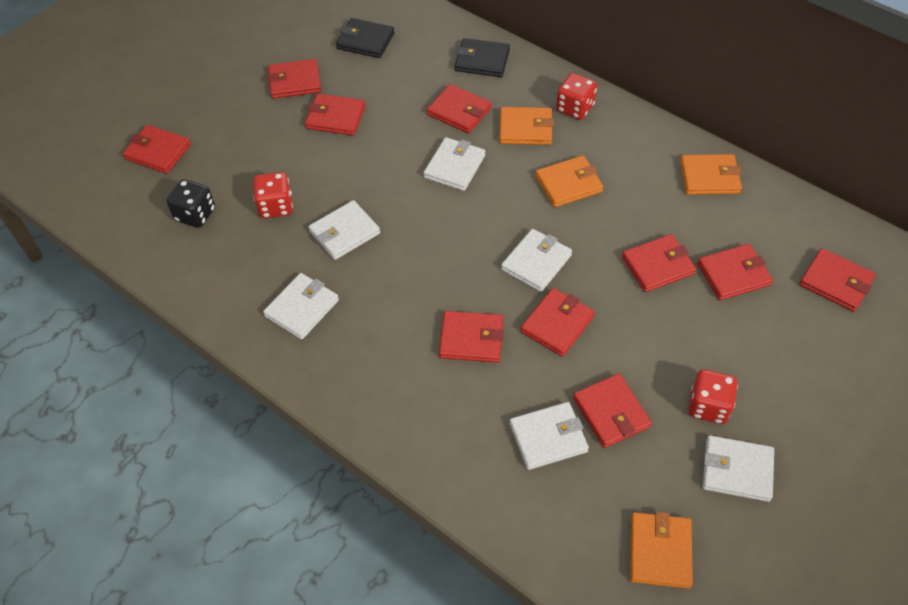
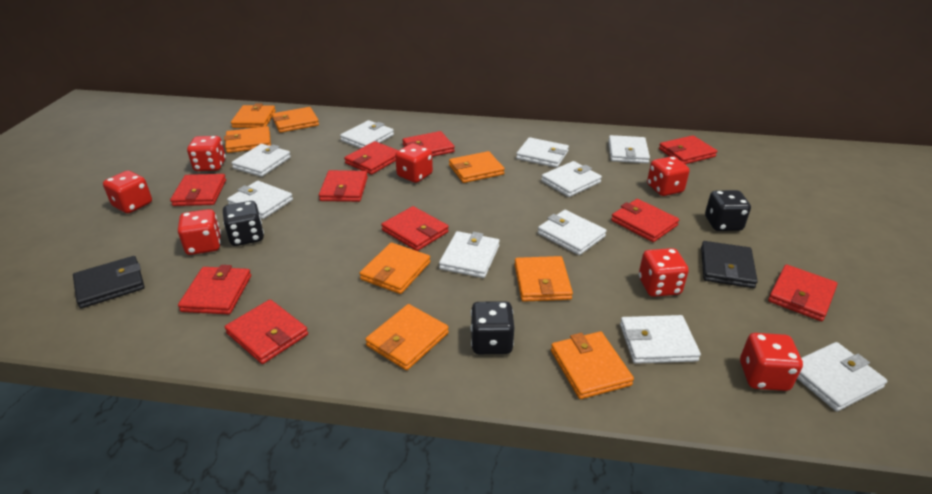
black dice: [166,179,215,228] = 1 -> [223,201,264,246] [471,301,514,354] [705,190,751,231] = 3
orange wallet: [500,107,554,145] [535,156,603,207] [630,512,693,589] [680,154,742,195] = 4 -> [224,126,271,153] [231,104,276,128] [272,107,319,133] [360,243,430,294] [365,304,449,370] [449,151,505,183] [515,256,573,302] [551,331,634,399] = 8
red dice: [253,172,293,218] [556,73,597,120] [688,369,738,424] = 3 -> [103,171,152,213] [178,209,221,255] [187,136,226,171] [395,143,433,183] [639,248,689,297] [647,156,690,196] [740,333,803,391] = 7
white wallet: [263,273,339,340] [308,200,380,260] [423,137,485,191] [501,229,572,292] [510,402,589,470] [703,435,774,502] = 6 -> [227,181,293,219] [231,144,291,177] [340,120,394,148] [439,231,500,278] [516,137,569,168] [538,210,606,255] [541,161,602,197] [608,135,650,163] [620,315,701,364] [797,342,888,411] = 10

